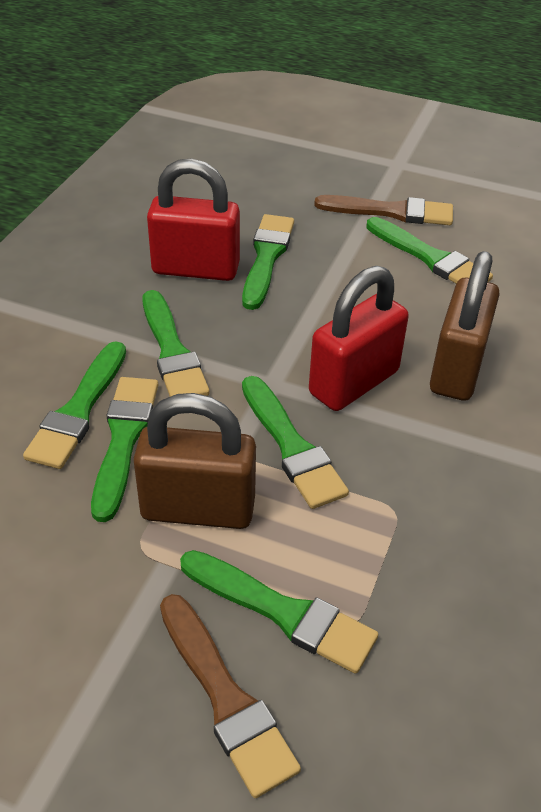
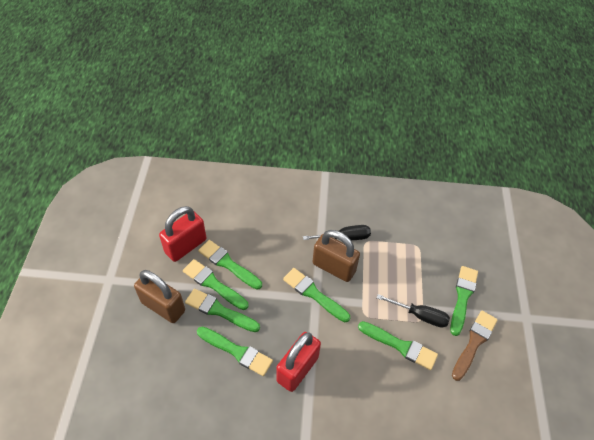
black screwdriver: none = 0 -> [303,225,371,240] [377,294,450,328] = 2
brown brush: [160,594,301,798] [314,195,453,225] = 2 -> [452,311,498,381] = 1

